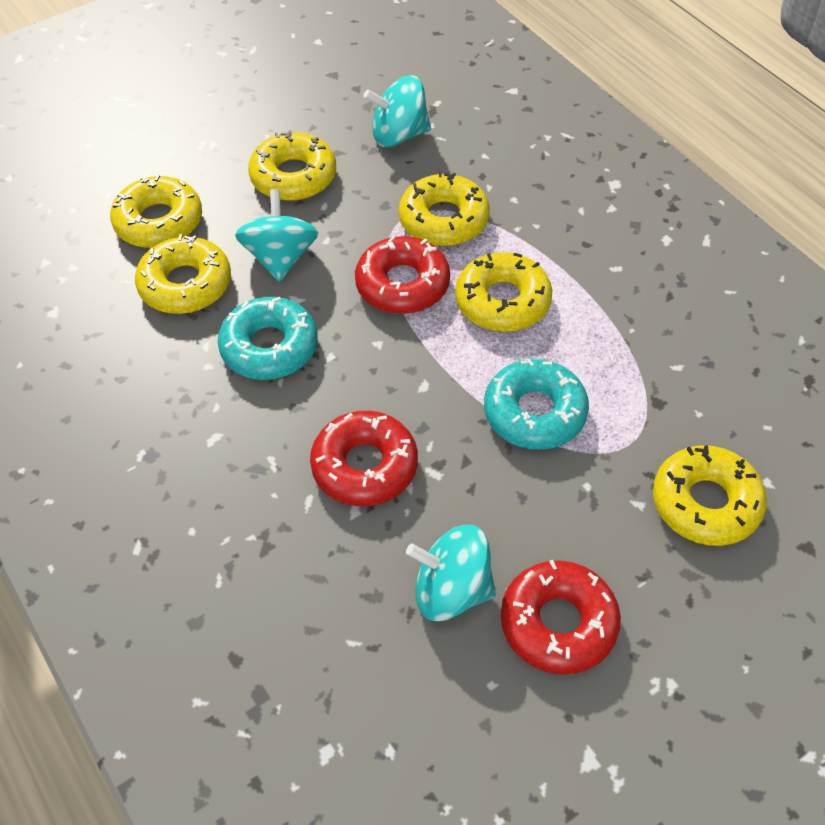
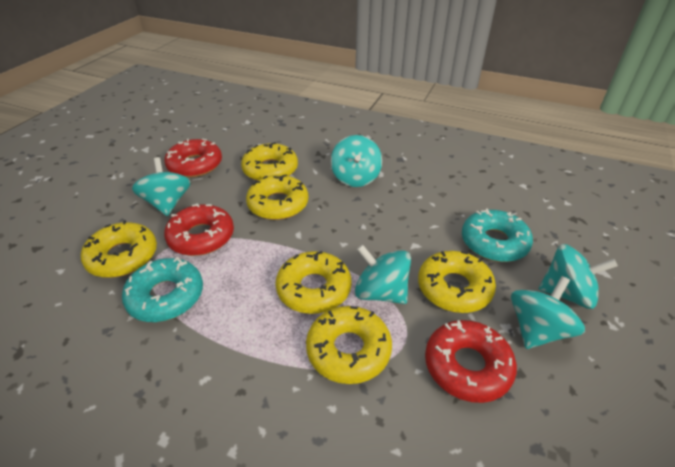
turquoise spinning top: [235,189,319,282] [364,75,431,147] [406,525,496,621] = 3 -> [132,157,191,216] [331,135,382,187] [355,245,411,304] [511,276,585,349] [539,244,618,309] = 5

